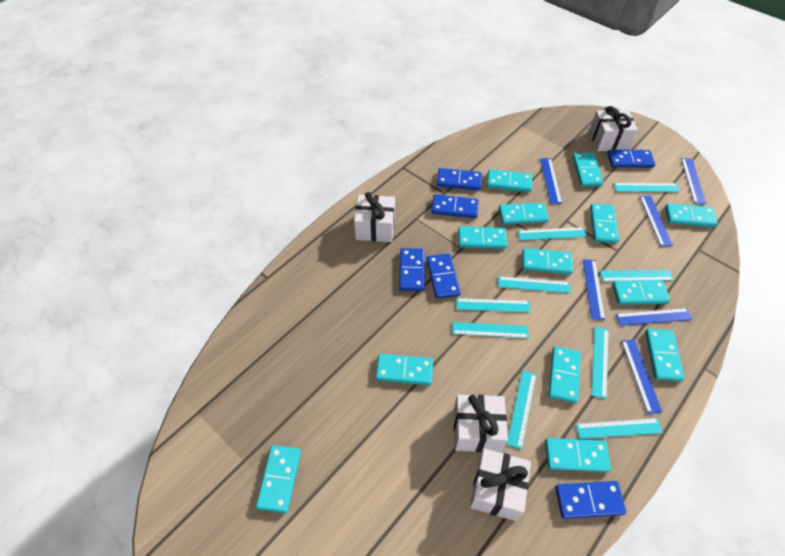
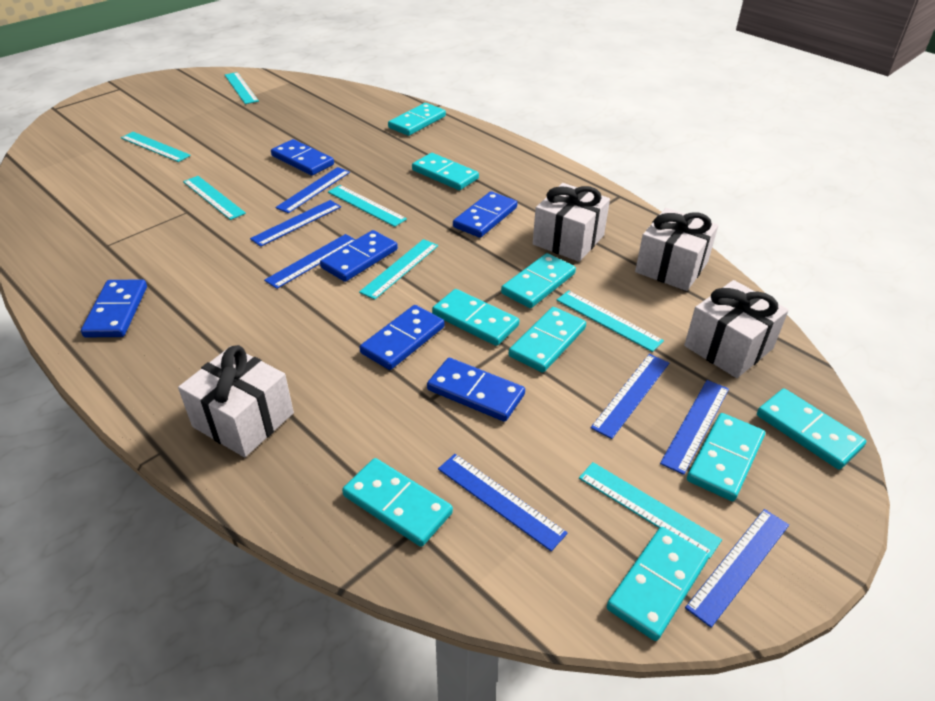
blue ruler: [540,158,562,204] [583,259,605,320] [616,308,692,326] [621,340,662,414] [639,195,673,246] [681,158,706,204] = 6 -> [250,200,341,247] [264,234,356,289] [275,167,350,213] [438,454,568,551] [591,354,669,439] [660,380,729,475] [685,509,789,628] = 7
turquoise domino: [256,445,301,513] [376,354,433,386] [458,226,507,249] [487,169,532,192] [499,203,549,225] [522,248,573,275] [545,438,611,472] [548,346,581,403] [572,153,603,187] [590,204,619,243] [612,280,670,305] [645,329,684,381] [665,203,718,227] = 13 -> [342,458,453,547] [388,103,446,136] [412,153,479,190] [432,289,519,346] [501,253,576,308] [509,307,586,373] [607,527,709,641] [687,413,765,501] [757,388,866,470] = 9
turquoise ruler: [453,322,529,338] [456,298,530,313] [498,276,571,293] [507,370,537,449] [518,227,586,240] [576,418,663,439] [591,327,609,399] [600,270,673,282] [614,183,680,192] = 9 -> [121,132,191,162] [183,176,246,220] [225,72,259,104] [328,185,407,227] [359,239,438,300] [557,290,664,352] [579,462,722,559] = 7

